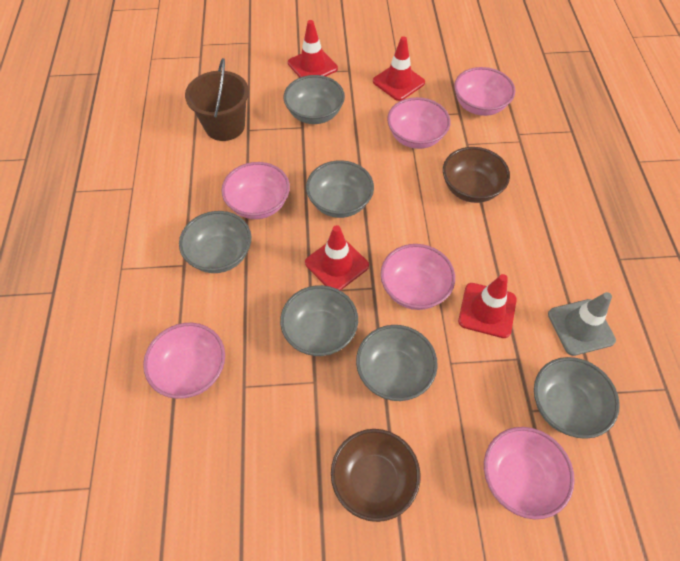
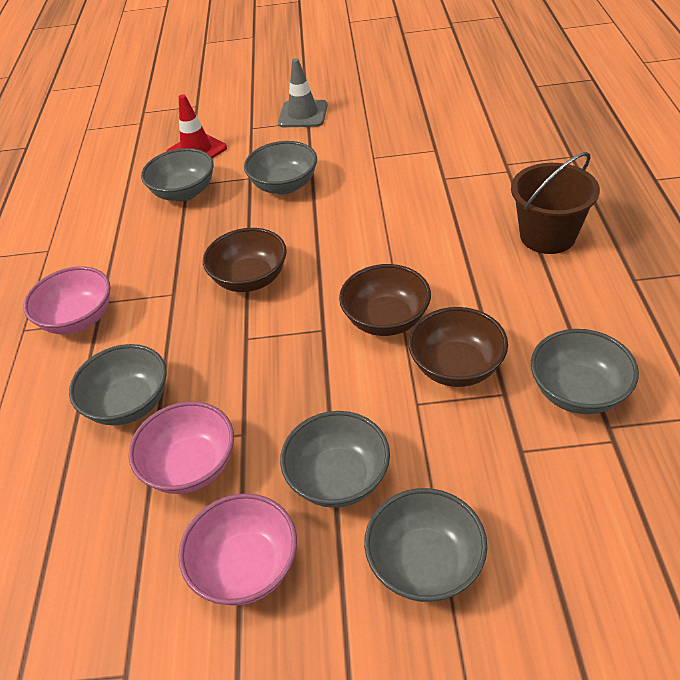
brown bowl: [331,429,420,522] [443,147,510,203] = 2 -> [203,228,287,292] [339,264,431,336] [408,307,508,387] = 3
pink bowl: [143,323,225,399] [221,162,290,219] [380,244,455,310] [387,97,450,149] [454,67,515,116] [484,427,575,519] = 6 -> [24,266,110,334] [129,401,234,494] [178,493,297,606] = 3
red traffic cone: [288,20,338,78] [305,225,369,291] [373,36,425,101] [458,274,517,338] = 4 -> [166,95,227,158] = 1

